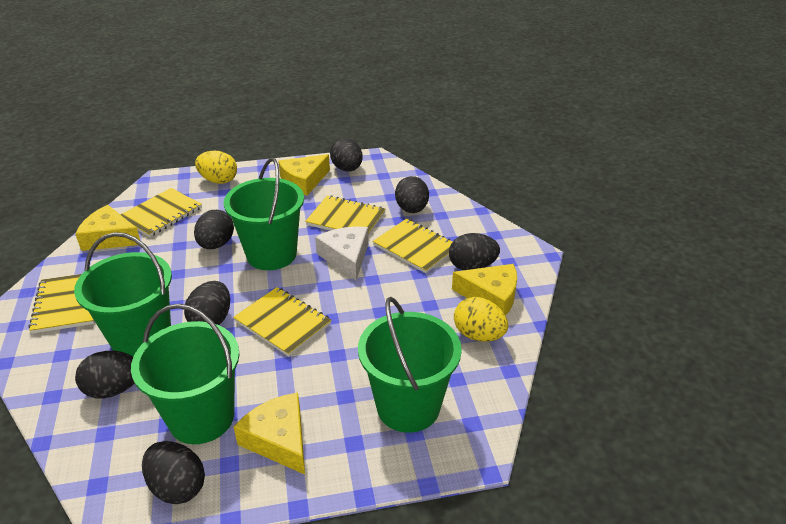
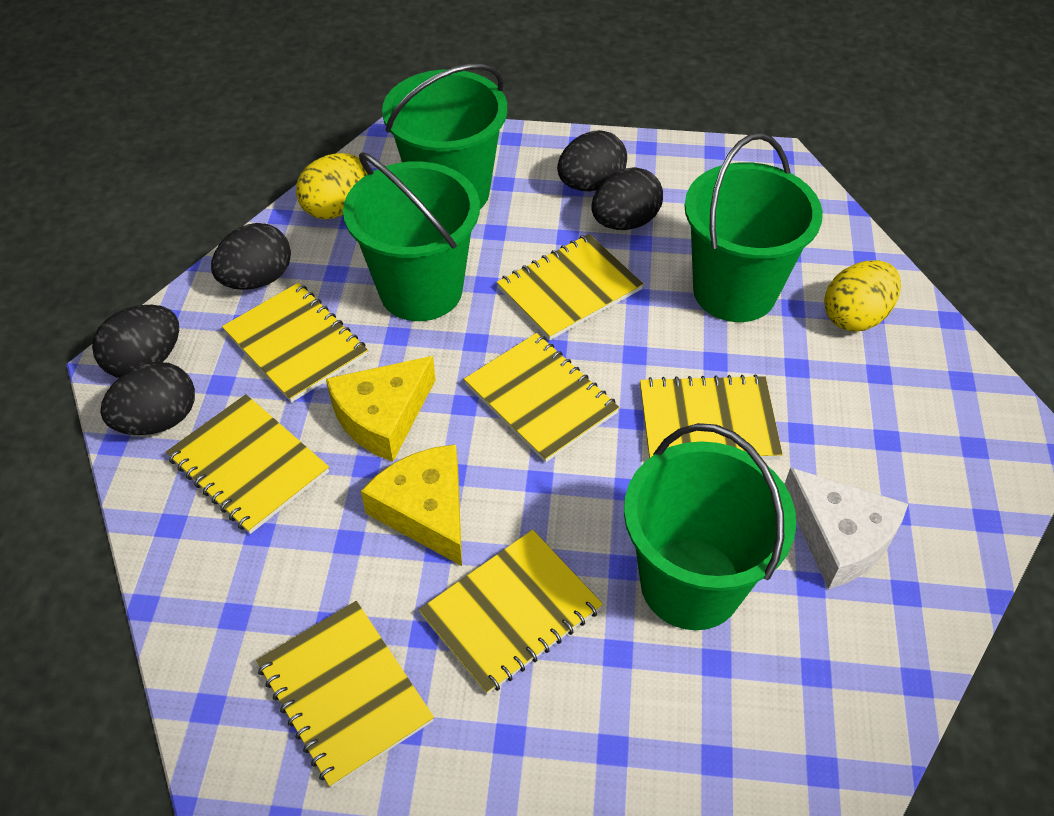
black egg: [75,351,134,399] [142,441,205,504] [184,281,230,325] [194,210,234,249] [330,138,363,172] [395,176,429,213] [449,233,500,270] = 7 -> [92,305,179,378] [100,362,195,435] [211,223,291,290] [557,130,627,191] [591,167,663,230] = 5
yellow cheese: [75,205,140,251] [234,393,305,475] [278,154,330,196] [452,264,517,316] = 4 -> [326,356,436,462] [361,444,462,566] = 2
yellow notebook: [29,274,94,334] [120,188,202,237] [233,287,331,357] [305,195,385,236] [373,219,452,273] = 5 -> [166,394,329,534] [222,283,368,403] [256,601,434,788] [419,530,603,695] [464,333,620,463] [497,234,644,340] [640,374,783,460] = 7

